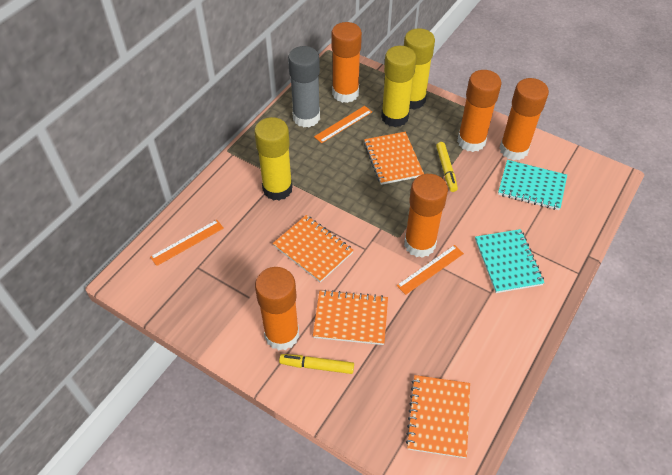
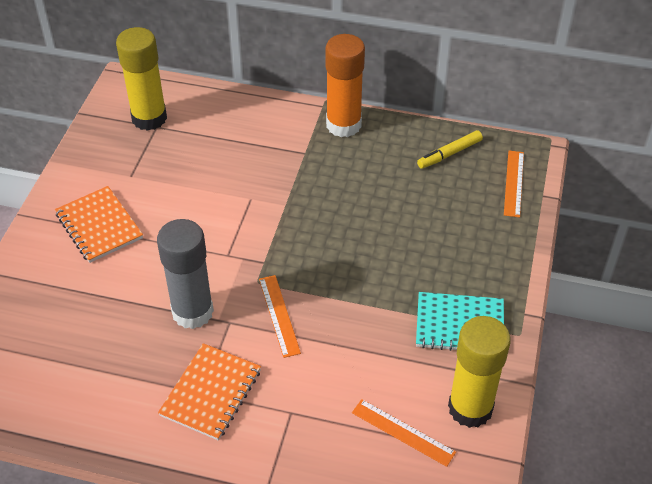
orange glue stick: [255,267,299,350] [331,22,362,103] [404,174,448,258] [457,70,502,152] [500,78,549,161] = 5 -> [326,34,365,137] = 1
orange notebook: [273,215,354,283] [313,290,388,345] [364,132,424,185] [406,375,470,458] = 4 -> [55,186,143,263] [158,343,261,440] = 2
turquoise notebook: [475,229,545,293] [498,160,567,210] = 2 -> [416,292,504,351] = 1
yellow glue stick: [254,117,293,201] [381,46,416,127] [404,28,435,110] = 3 -> [116,27,167,131] [448,316,511,428] = 2
yellow marker: [279,354,354,374] [436,142,458,192] = 2 -> [417,130,483,169] = 1

